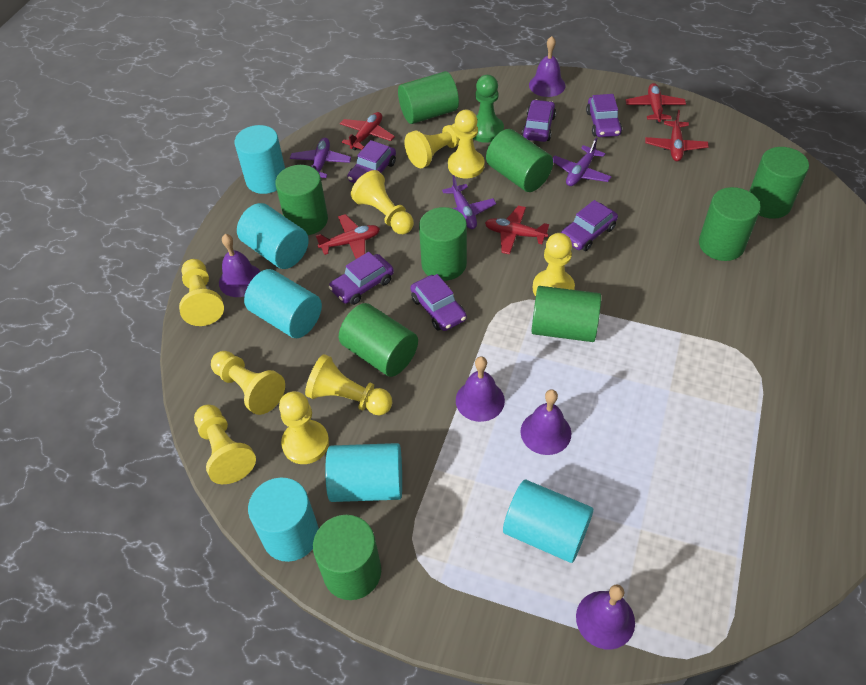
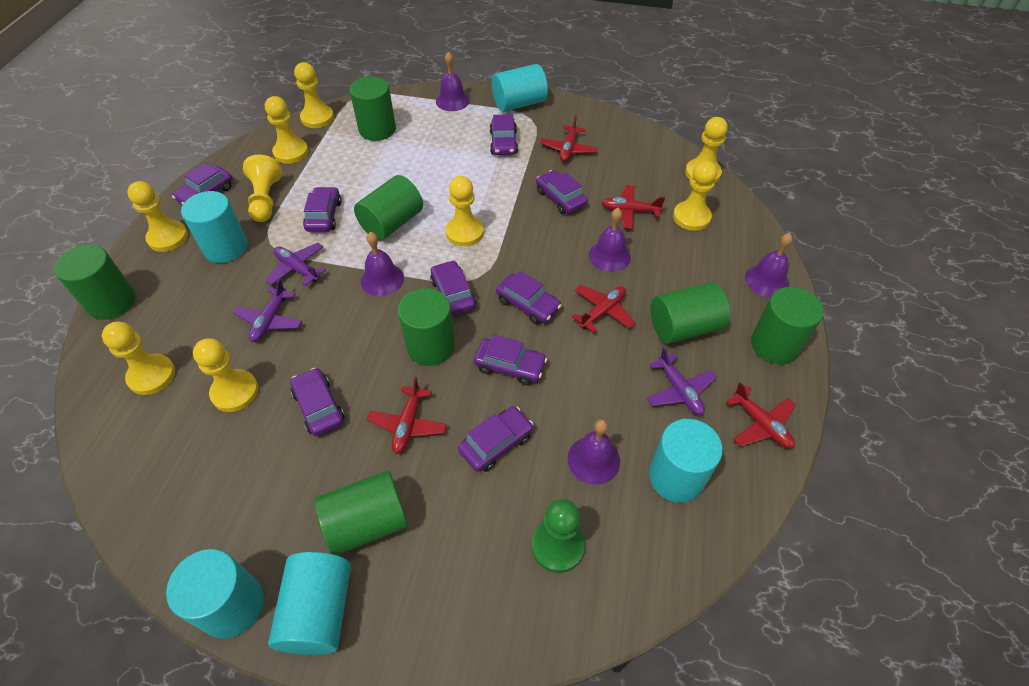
green cylinder: [275,165,328,235] [313,515,381,600] [339,303,418,377] [398,71,459,124] [419,207,467,281] [486,129,553,192] [531,286,601,342] [699,187,761,261] [749,147,809,219] = 9 -> [54,245,136,320] [315,471,408,555] [350,77,396,141] [354,175,423,241] [398,288,455,366] [651,282,730,344] [751,287,824,364] = 7
purple car: [329,252,394,305] [347,140,396,183] [410,274,467,331] [522,99,556,142] [561,200,618,251] [586,94,622,137] = 6 -> [172,162,233,205] [290,368,345,436] [303,187,342,232] [430,260,476,316] [458,406,534,472] [474,335,547,385] [490,114,518,155] [496,271,561,324] [536,170,588,214] = 9
turquoise cylinder: [235,125,285,194] [237,203,309,269] [244,269,322,338] [248,478,319,562] [325,443,402,502] [503,480,594,563] = 6 -> [166,549,264,639] [181,191,247,263] [268,552,351,655] [492,64,548,112] [649,419,723,503] = 5

